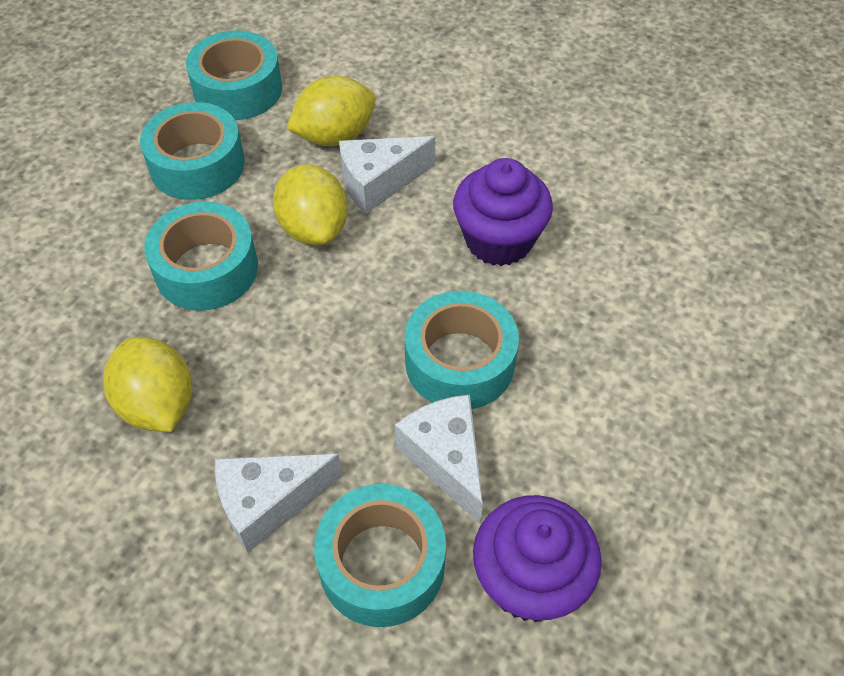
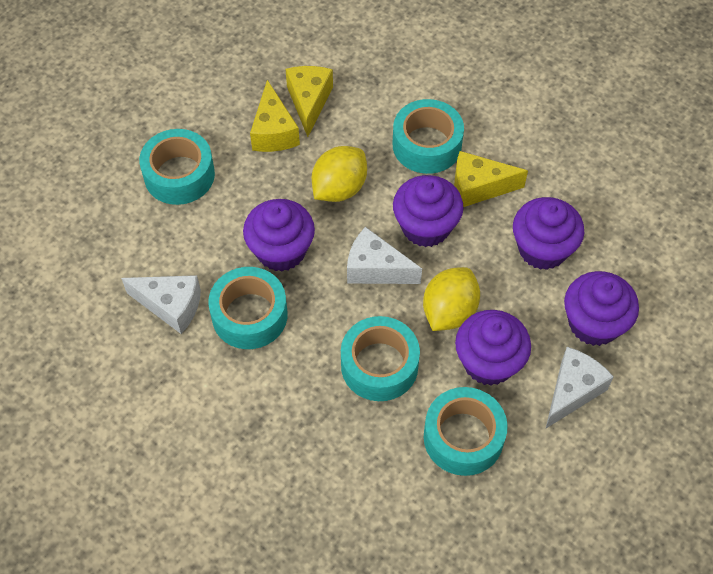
purple cupcake: [453,158,553,266] [473,495,602,622] = 2 -> [243,199,315,271] [393,175,464,247] [455,310,531,386] [513,197,584,270] [564,271,639,346] = 5
yellow cheese: none = 0 -> [250,80,300,152] [286,66,333,137] [454,151,528,207] = 3
yellow lemon: [103,337,192,432] [273,164,348,245] [286,76,376,146] = 3 -> [312,146,367,202] [423,267,480,331] = 2

